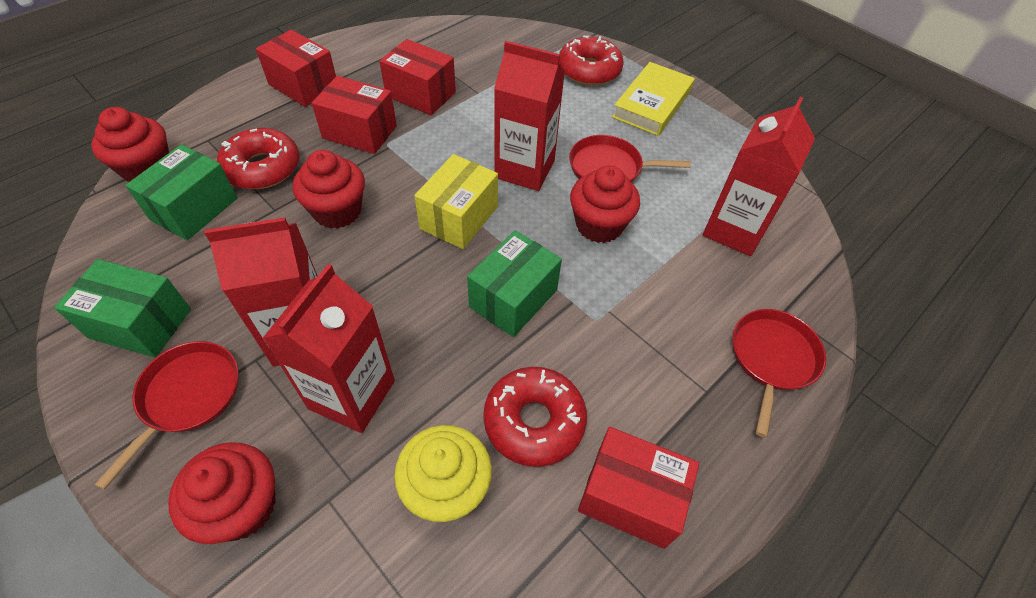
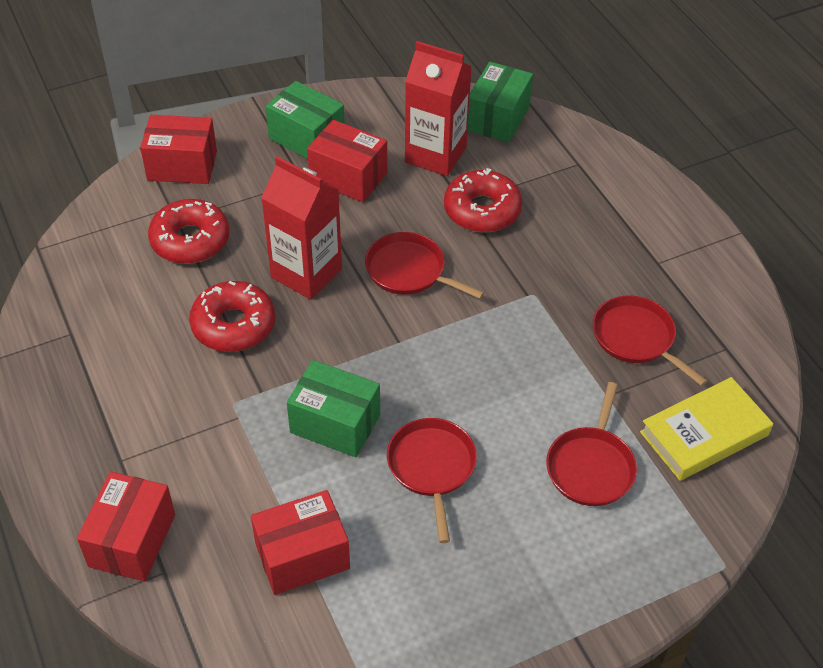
red carton: [204,217,318,366] [262,264,395,433] [494,41,565,191] [703,97,815,256] = 4 -> [261,156,342,300] [405,41,472,176] = 2
red cupcake: [91,107,169,182] [168,442,276,544] [293,150,365,229] [570,165,640,243] = 4 -> none = 0
red pan: [94,341,238,490] [569,135,691,182] [733,309,826,438] = 3 -> [365,232,484,299] [387,418,477,543] [546,382,637,506] [593,295,708,386] = 4
yellow box: [414,154,498,249] = 1 -> none = 0
yellow cupcake: [394,425,492,522] = 1 -> none = 0

